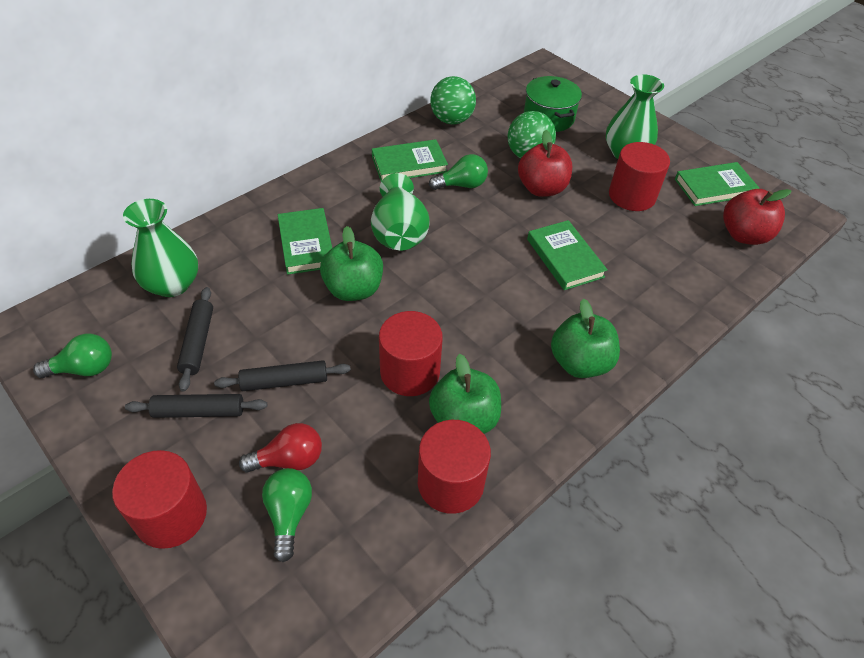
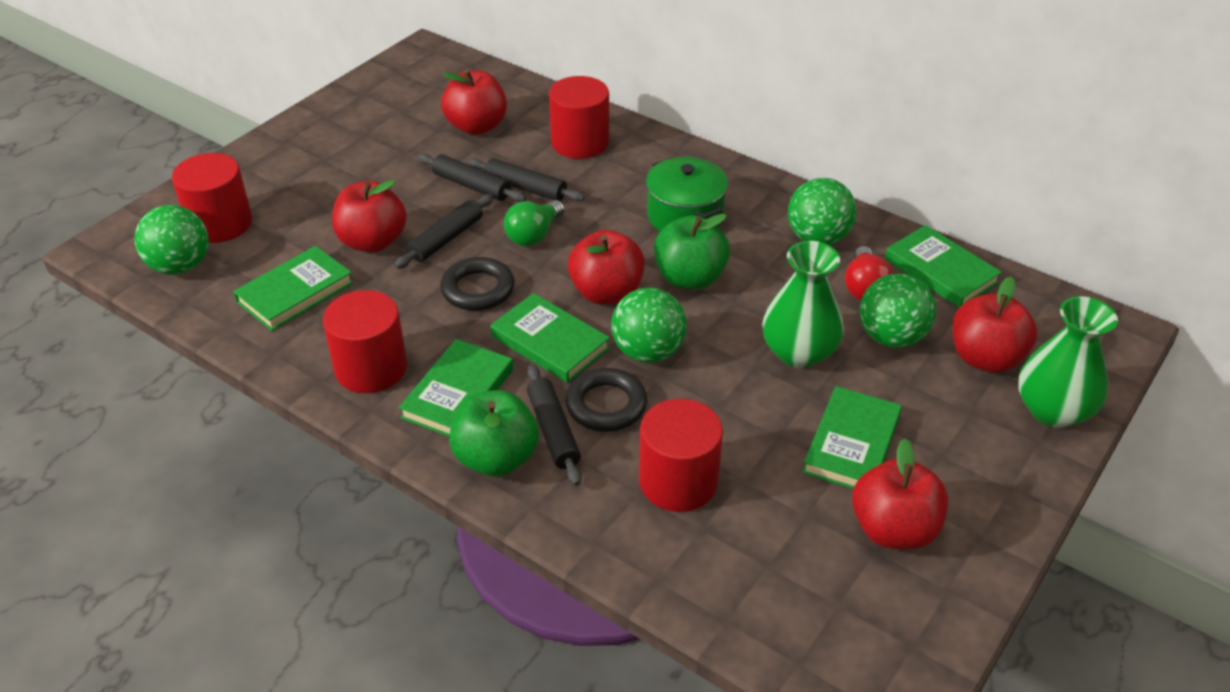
black ring: none = 0 -> [441,257,515,311] [565,368,647,432] = 2
black rolling pin: [125,394,267,418] [177,287,213,392] [214,360,351,391] = 3 -> [394,194,494,269] [418,153,526,202] [468,158,585,202] [527,364,581,486] = 4
green apple: [320,226,383,301] [429,354,501,434] [551,298,620,378] = 3 -> [449,390,539,476] [654,213,730,290] = 2
green ball: [431,76,476,125] [508,111,556,158] = 2 -> [135,205,209,275] [611,287,687,363] [788,178,856,245] [860,274,936,348] = 4
green book: [277,208,332,275] [372,139,448,182] [527,220,608,290] [675,162,759,206] = 4 -> [233,246,354,331] [399,339,513,437] [490,293,610,383] [802,386,902,489] [885,225,1002,307] = 5
green light bulb: [33,334,112,378] [262,468,312,562] [429,154,488,190] = 3 -> [504,200,565,246] = 1
green vase: [123,199,198,297] [371,173,430,250] [606,74,664,159] = 3 -> [762,241,844,368] [1018,296,1118,428] = 2
red apple: [518,130,572,197] [723,189,792,245] = 2 -> [332,180,407,253] [441,70,507,135] [568,229,645,305] [852,438,948,550] [952,277,1037,373] = 5

